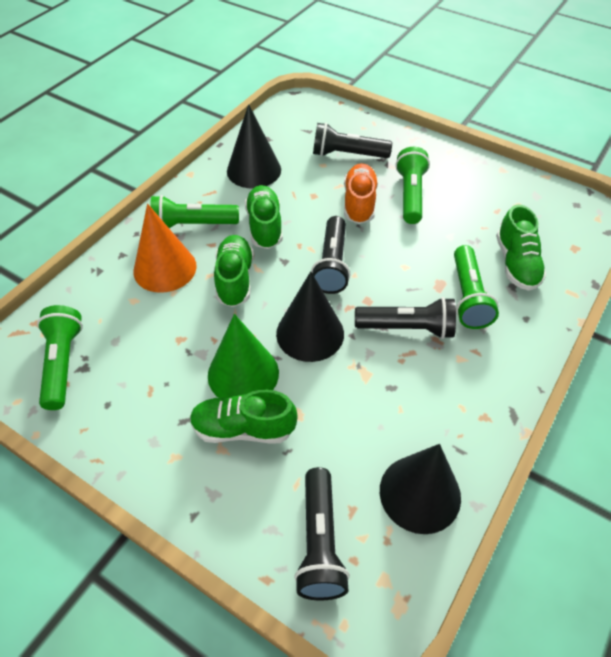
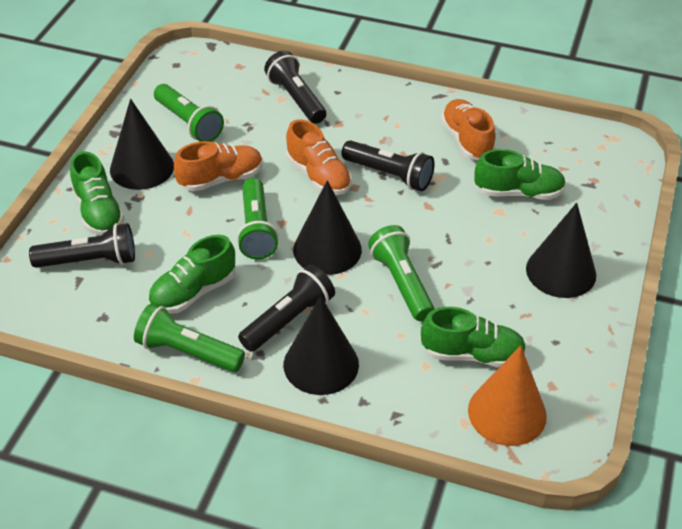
black cone: [227,104,281,188] [276,271,344,362] [380,444,461,534] = 3 -> [110,99,174,190] [283,296,359,395] [293,180,362,275] [526,203,596,298] = 4
green cone: [208,314,279,398] = 1 -> none = 0
orange shoe: [344,163,378,224] = 1 -> [174,141,263,191] [286,120,352,195] [441,99,495,160] = 3

